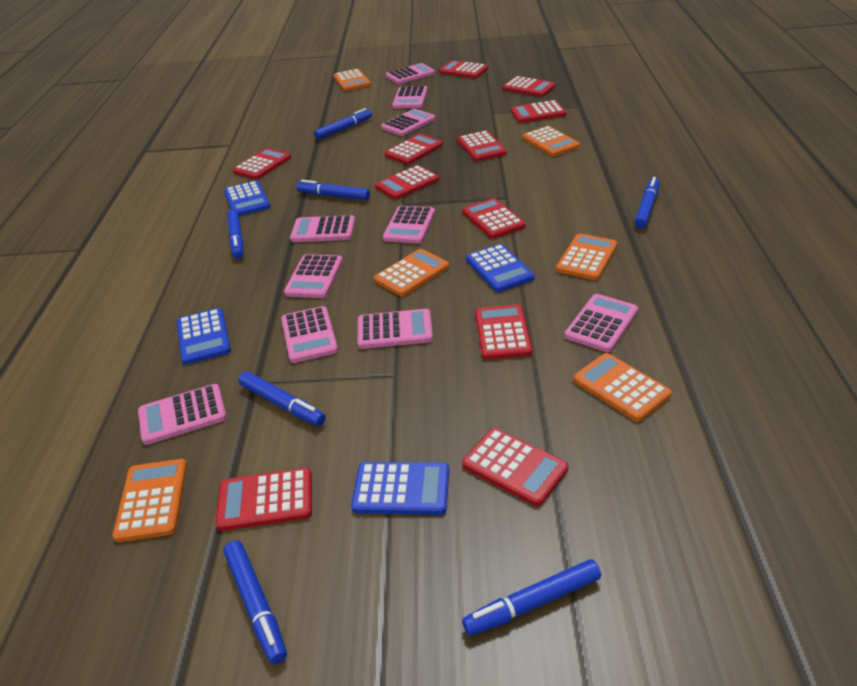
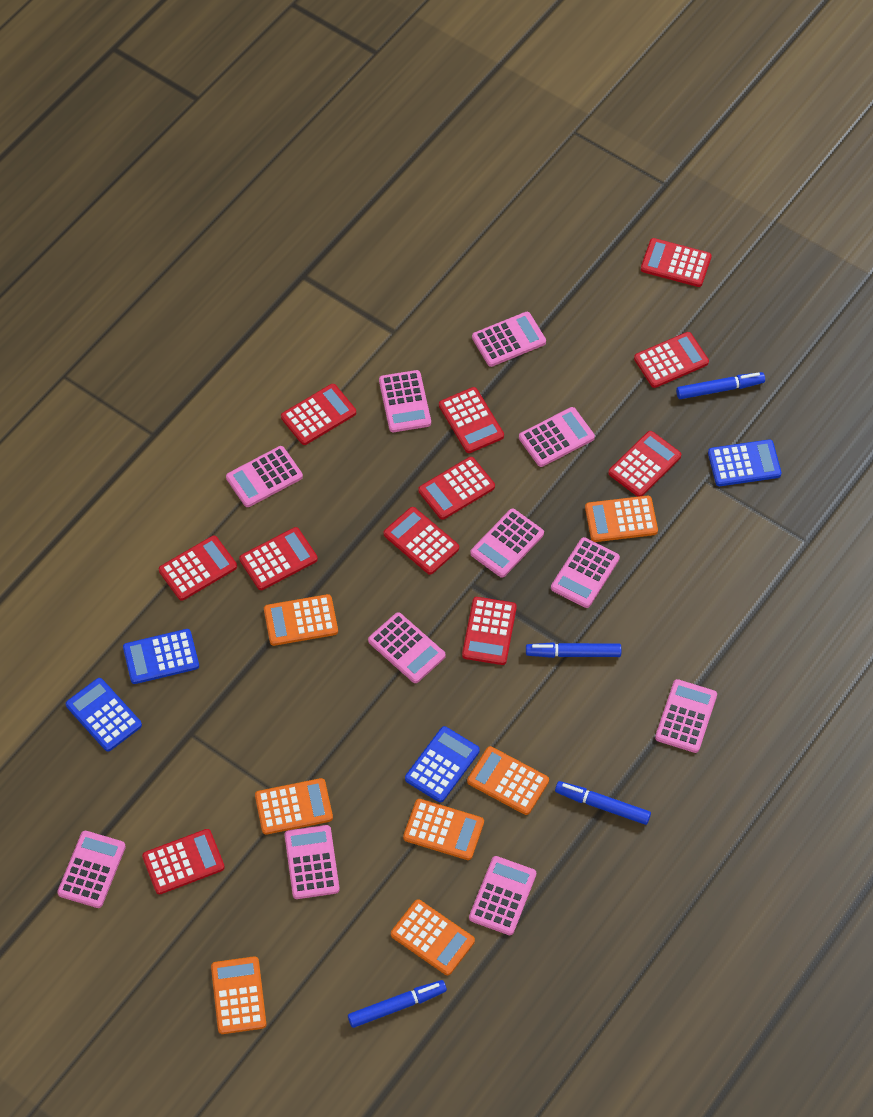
blue marker: [223,540,287,665] [227,209,244,259] [238,371,326,426] [297,180,370,200] [314,108,372,140] [462,559,601,636] [634,177,659,228] = 7 -> [348,980,447,1028] [526,642,621,658] [555,781,651,825] [676,372,765,399] = 4
orange calculator: [112,459,187,542] [334,69,371,91] [374,249,449,297] [522,126,580,156] [556,233,618,280] [573,353,671,422] = 6 -> [211,956,266,1034] [255,778,333,835] [264,594,338,646] [391,899,475,975] [403,799,484,860] [467,746,549,815] [585,496,658,542] = 7
pink calculator: [138,384,227,445] [281,306,338,363] [284,254,343,298] [290,215,355,242] [357,309,433,349] [381,109,436,136] [383,206,435,244] [386,63,435,84] [392,86,428,109] [564,294,638,352] = 10 -> [57,831,126,908] [226,446,303,507] [285,825,340,899] [368,612,446,683] [379,370,431,432] [469,856,536,935] [470,509,544,578] [472,312,546,367] [519,407,595,467] [551,537,620,608] [655,679,717,753] = 11

